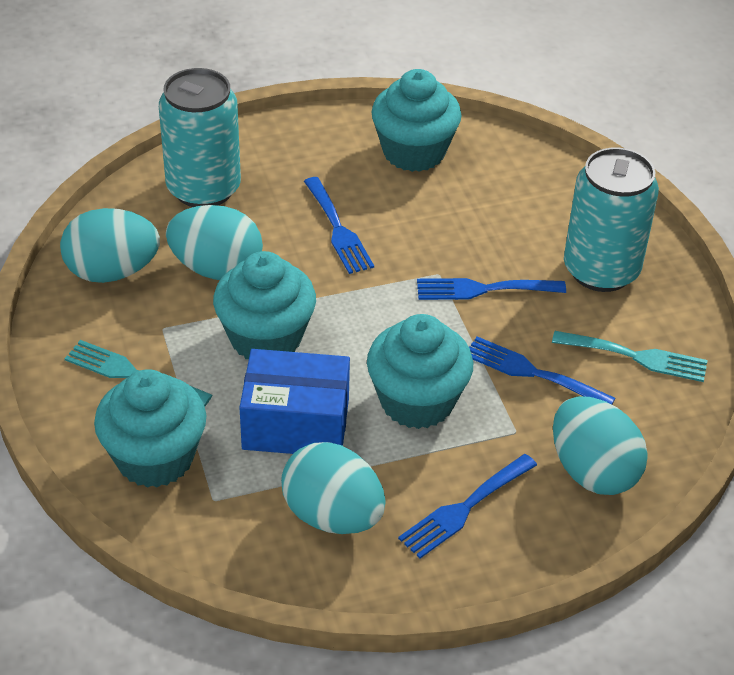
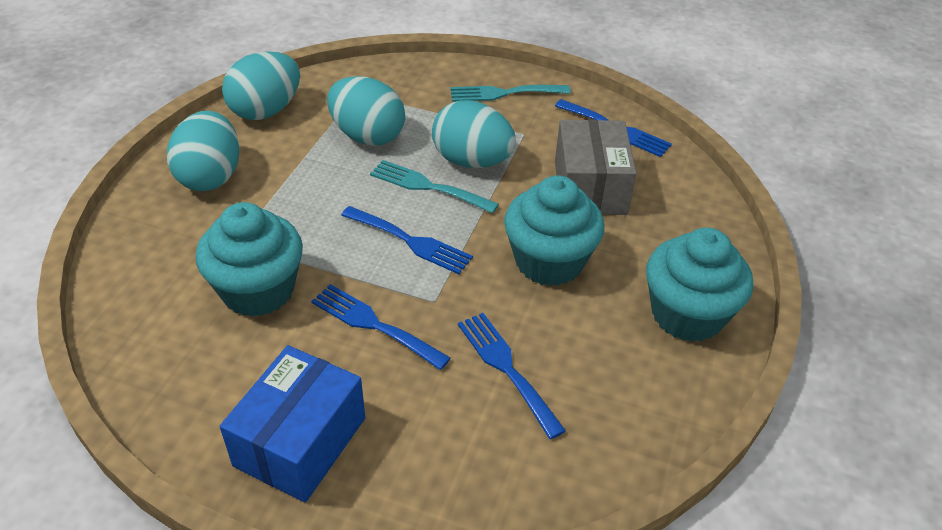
grey box: none = 0 -> [555,120,637,215] = 1
turquoise can: [159,68,241,207] [564,147,659,292] = 2 -> none = 0
turquoise cupcake: [94,369,206,488] [213,251,316,359] [367,314,473,429] [371,69,461,172] = 4 -> [196,202,303,317] [504,175,604,286] [646,228,753,342] = 3

